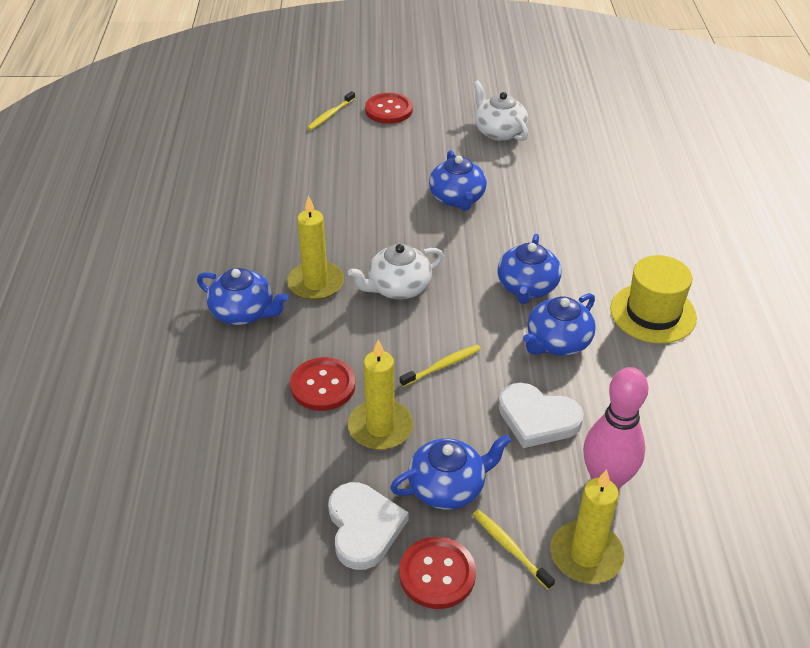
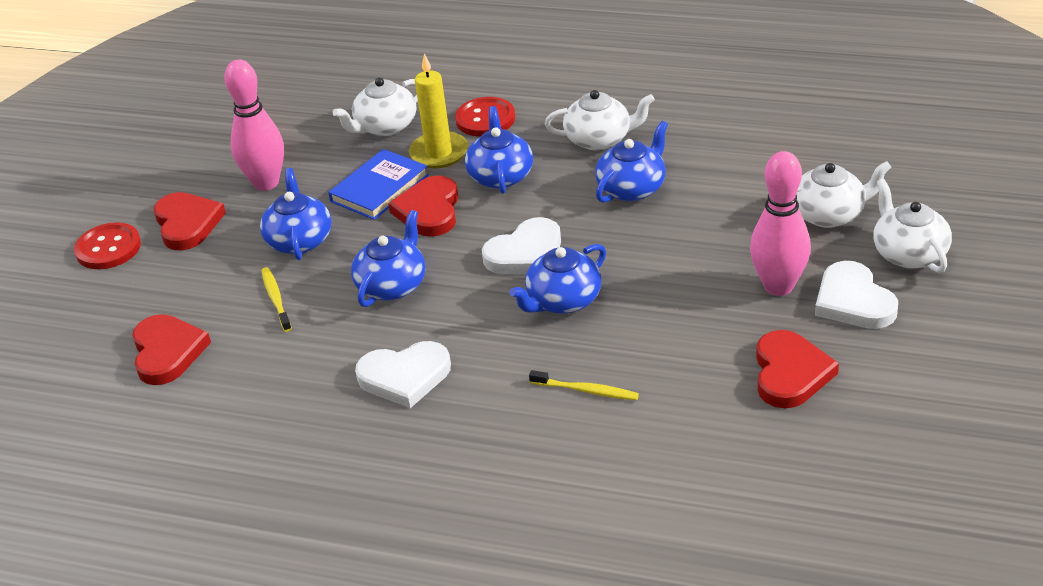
blue book: none = 0 -> [328,149,429,220] = 1
pink bowling pin: [583,367,649,489] = 1 -> [224,59,284,191] [750,151,811,296] = 2
red button: [290,357,355,411] [365,93,413,124] [399,537,476,609] = 3 -> [74,222,141,269] [455,97,515,137] = 2
red heart: none = 0 -> [132,314,211,385] [154,192,226,250] [388,176,459,237] [756,330,839,408] = 4
white heart: [328,482,408,570] [498,383,584,448] = 2 -> [355,341,451,408] [482,217,561,274] [815,261,898,329] = 3
white teapot: [348,244,444,299] [473,80,528,141] = 2 -> [333,78,418,136] [545,90,655,150] [796,161,891,228] [873,179,952,273] = 4
yellow candle: [287,196,344,300] [348,339,413,450] [550,469,624,584] = 3 -> [409,54,468,168] = 1
yellow hat: [610,255,697,343] = 1 -> none = 0
yellow toothbrush: [307,91,355,130] [400,345,481,387] [473,509,555,590] = 3 -> [261,267,292,332] [529,370,639,400] = 2

